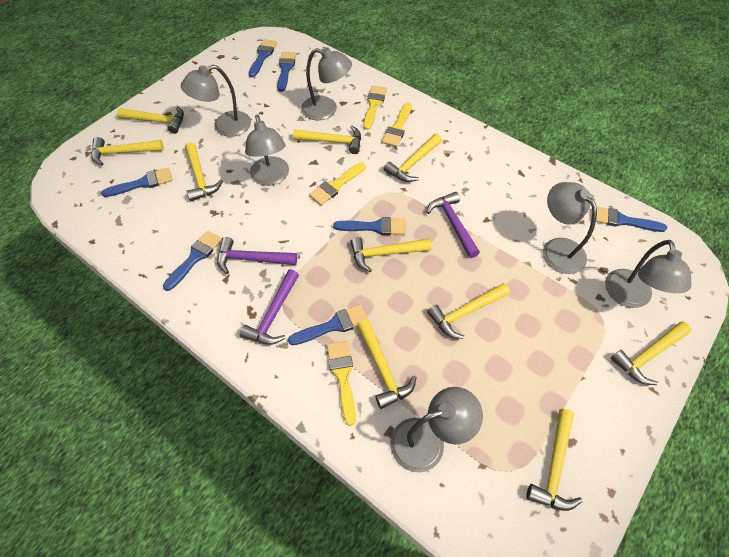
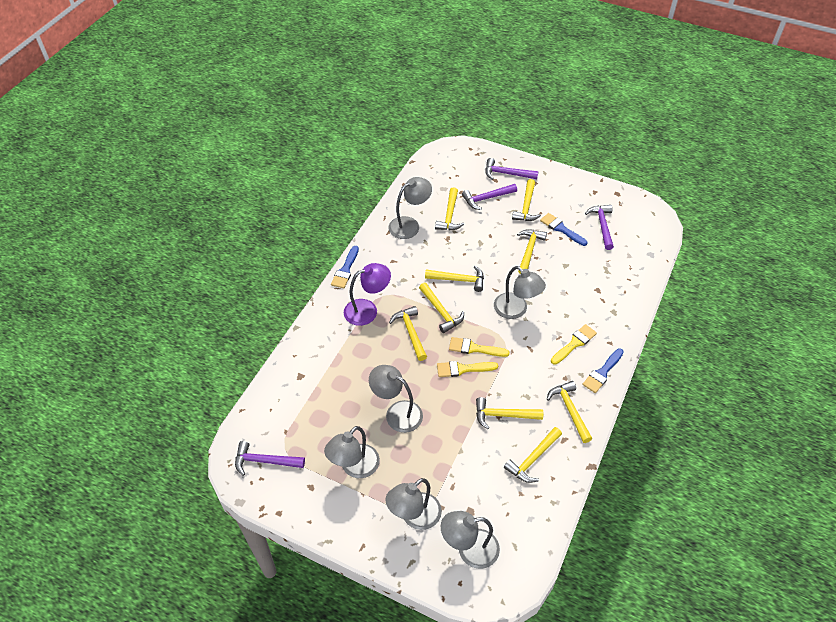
blue brush: [101,168,173,197] [163,231,222,291] [248,39,277,77] [277,52,296,92] [288,304,369,345] [333,217,406,235] [596,206,667,232] = 7 -> [331,246,359,289] [540,213,587,246] [582,349,623,393] = 3
purple hammer: [217,237,297,274] [240,269,299,345] [427,192,480,258] = 3 -> [235,441,305,476] [462,184,517,210] [485,158,538,180] [585,205,614,250] = 4
purple lamp: none = 0 -> [344,263,391,326] = 1
yellow brush: [309,162,366,205] [327,341,356,426] [363,86,387,130] [382,102,412,147] = 4 -> [437,361,498,377] [449,337,510,357] [551,324,597,365] = 3
yellow hammer: [92,137,164,166] [117,106,184,134] [185,142,223,201] [293,125,361,154] [350,237,432,272] [357,320,417,409] [383,134,442,182] [427,283,510,339] [526,409,582,511] [611,321,692,385] = 10 -> [389,306,427,361] [419,283,464,333] [425,266,484,292] [435,187,464,230] [476,397,543,429] [504,427,562,483] [512,179,541,221] [517,229,547,274] [547,381,592,443] = 9

